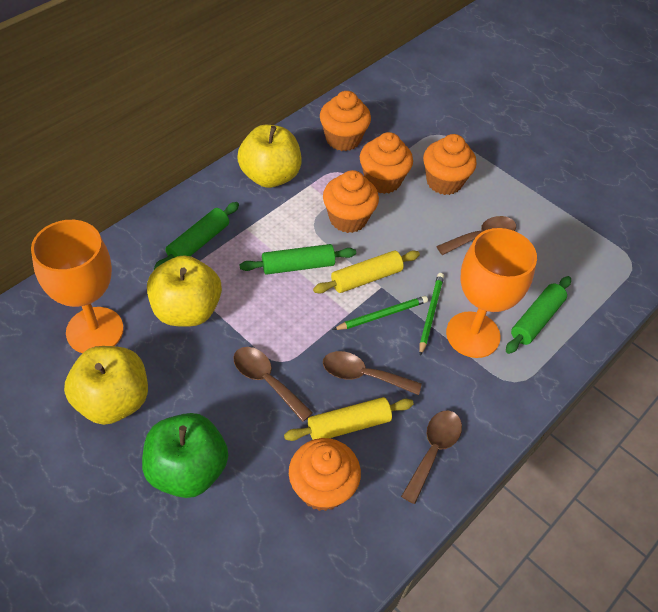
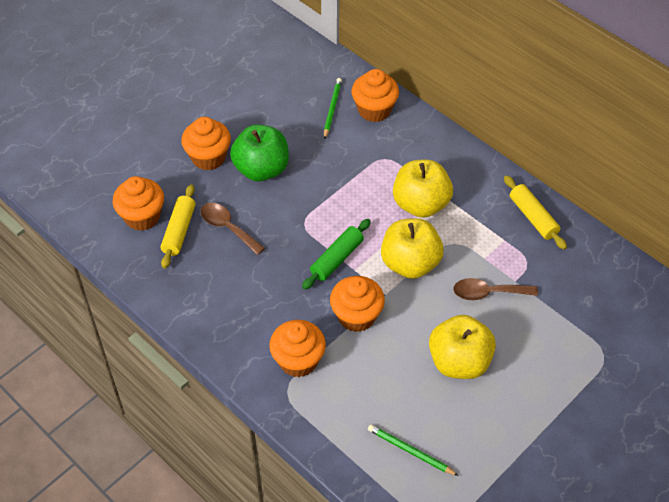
brown spoon: [233,347,313,422] [323,351,422,395] [401,410,462,504] [436,216,516,255] = 4 -> [200,203,265,255] [453,278,538,300] = 2
green rolling pin: [154,202,239,270] [240,244,356,275] [506,276,571,354] = 3 -> [302,219,371,290] = 1
orange goblet: [31,220,124,353] [446,228,537,358] = 2 -> none = 0

